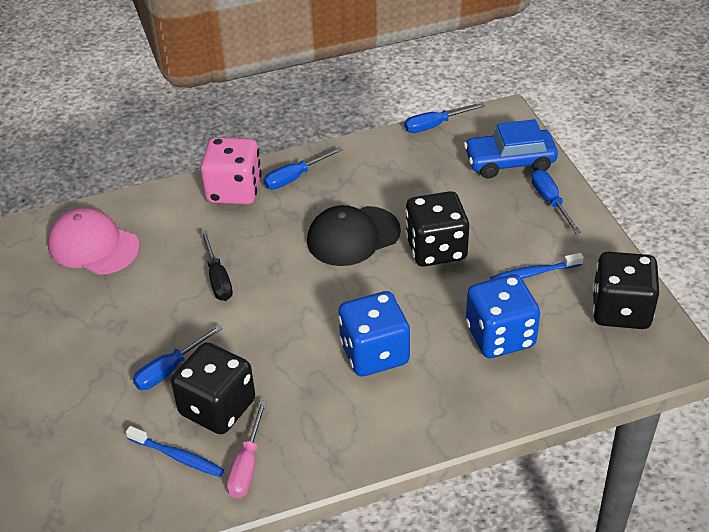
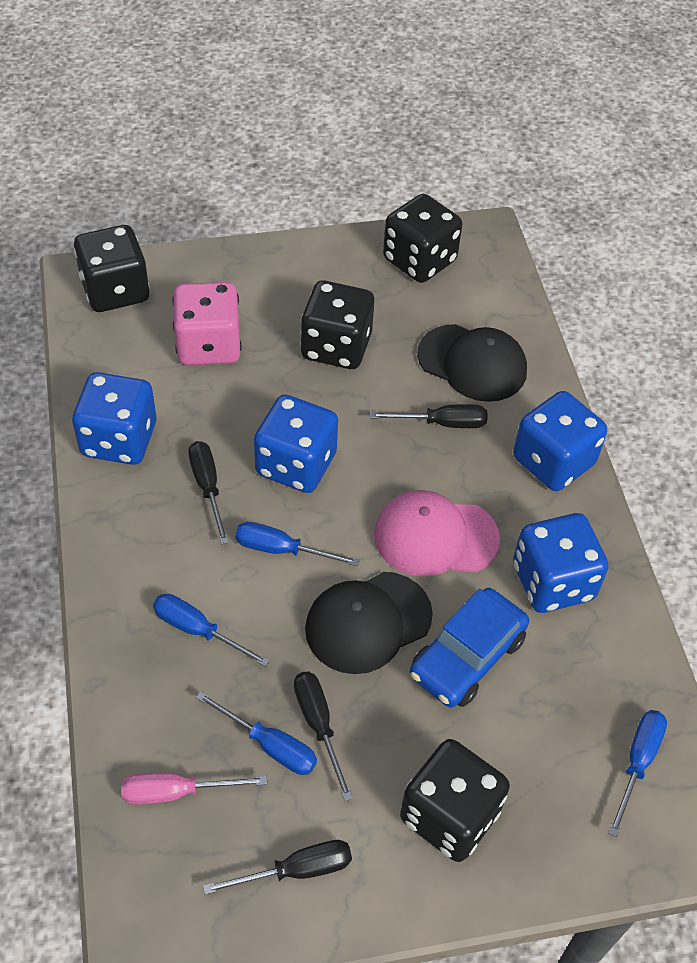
black cap: [307,205,401,266] = 1 -> [305,572,433,674] [417,324,527,402] = 2
black dice: [171,342,255,434] [405,191,469,267] [593,252,659,329] = 3 -> [74,225,150,312] [300,280,374,369] [383,194,462,283] [400,739,510,862] = 4
black screwdriver: [201,230,233,301] = 1 -> [188,441,229,544] [203,840,352,895] [294,672,353,801] [370,404,487,428] = 4
blue dice: [338,291,410,376] [466,274,540,358] = 2 -> [72,372,156,465] [254,394,338,493] [513,391,607,491] [513,513,609,613] = 4
blue toothbrush: [126,426,224,477] [490,253,584,280] = 2 -> none = 0

